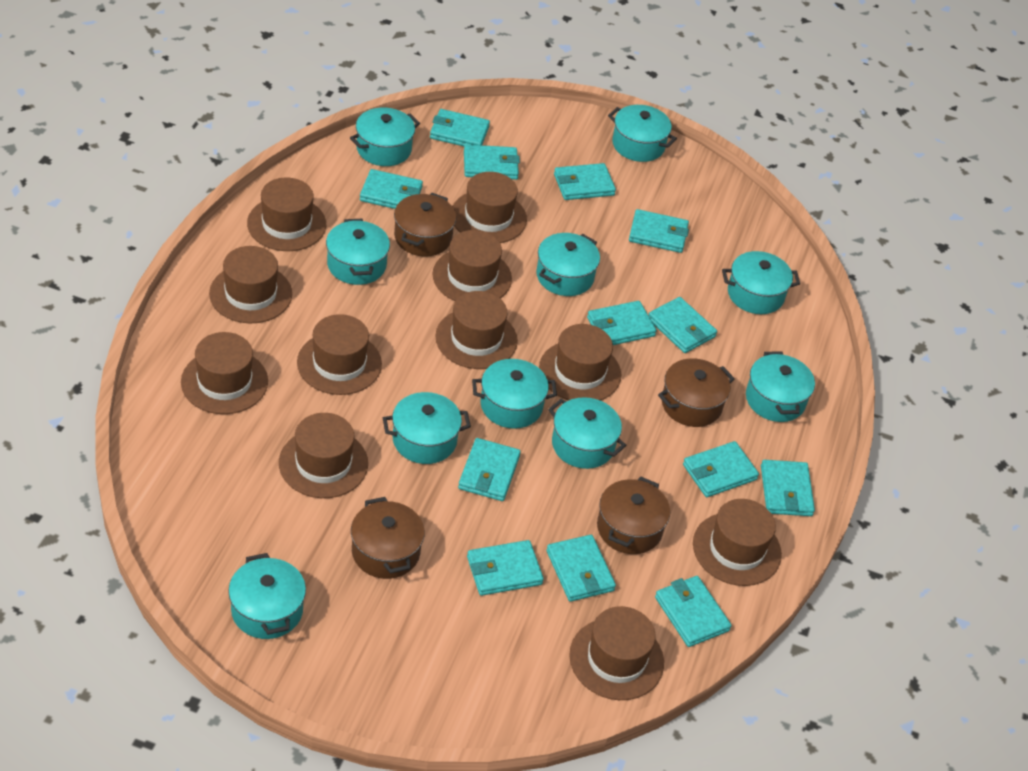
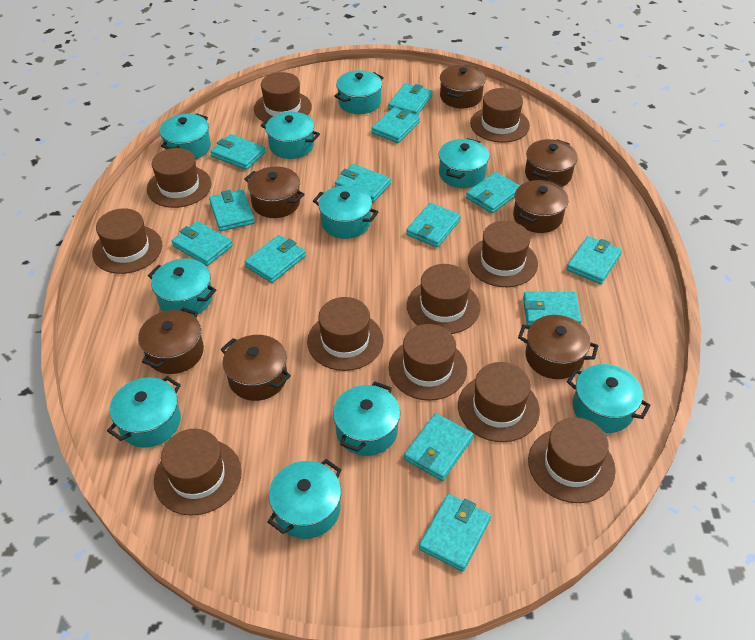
brown pot: [351,497,425,579] [394,193,456,256] [597,477,670,554] [658,358,735,427] = 4 -> [138,307,204,374] [221,335,291,401] [244,166,305,218] [440,65,486,108] [513,180,568,233] [518,315,598,379] [525,139,578,187] = 7

